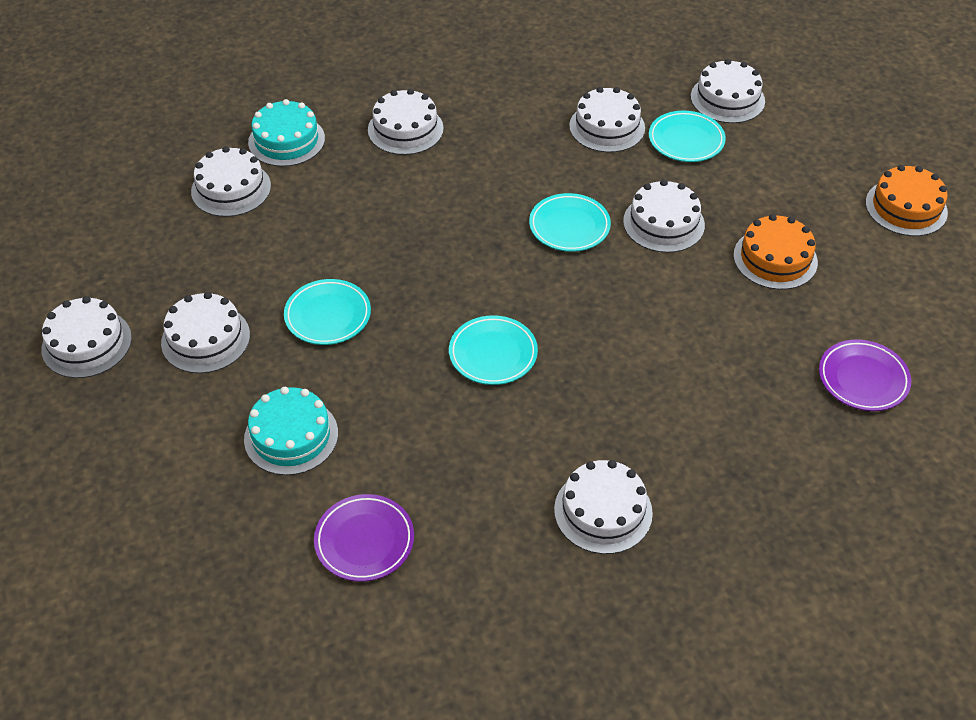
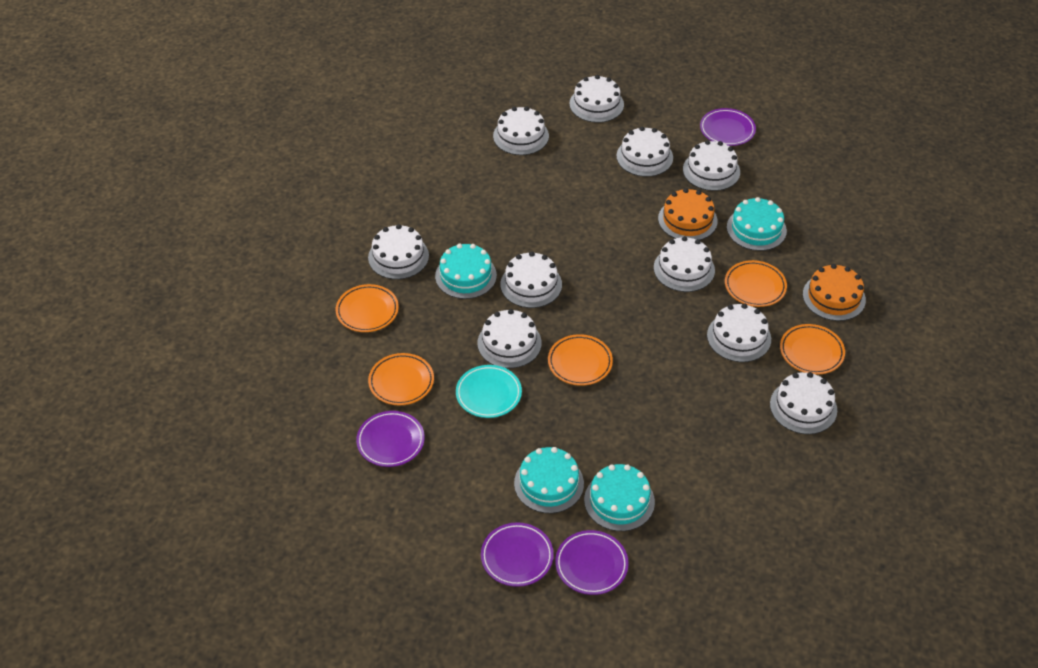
orange plate: none = 0 -> [336,284,399,332] [368,353,434,405] [548,334,613,386] [725,260,787,307] [780,324,845,375] = 5
purple plate: [314,494,414,582] [819,339,911,411] = 2 -> [356,411,425,467] [481,522,554,587] [555,530,629,595] [700,108,756,146] = 4
turquoise cake: [244,387,338,475] [248,99,325,167] = 2 -> [435,244,497,299] [514,447,584,513] [584,464,655,531] [727,197,787,251] = 4
turquoise plate: [284,279,371,345] [449,315,538,385] [529,193,611,252] [649,111,726,162] = 4 -> [456,365,522,418] = 1
white cake: [41,296,132,378] [161,292,250,373] [191,146,271,217] [368,89,444,155] [554,460,653,554] [569,87,645,153] [623,180,705,253] [691,59,765,123] = 8 -> [368,224,429,279] [478,309,542,368] [493,107,549,155] [500,252,562,308] [569,75,624,123] [616,127,673,177] [654,236,715,292] [683,140,740,191] [707,303,771,362] [770,372,837,434] = 10

